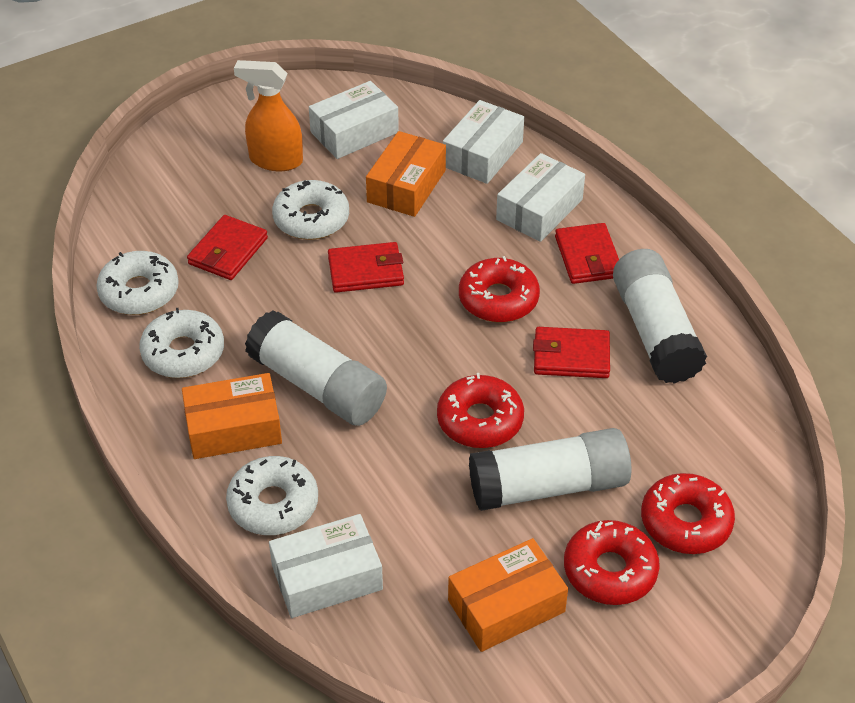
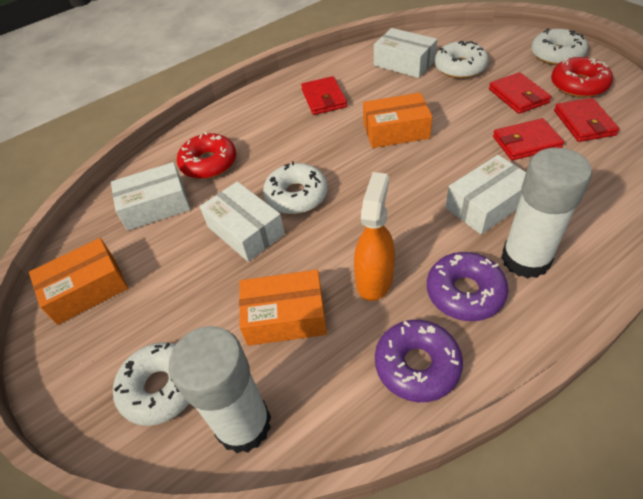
purple donut: none = 0 -> [375,320,463,402] [427,252,508,321] = 2
red donut: [437,373,524,448] [459,256,540,322] [564,520,660,605] [641,473,735,554] = 4 -> [177,132,236,179] [551,57,613,98] = 2
white glue stick: [245,310,387,426] [469,428,631,511] [613,249,707,384] = 3 -> [169,326,271,453] [501,148,592,278] = 2

